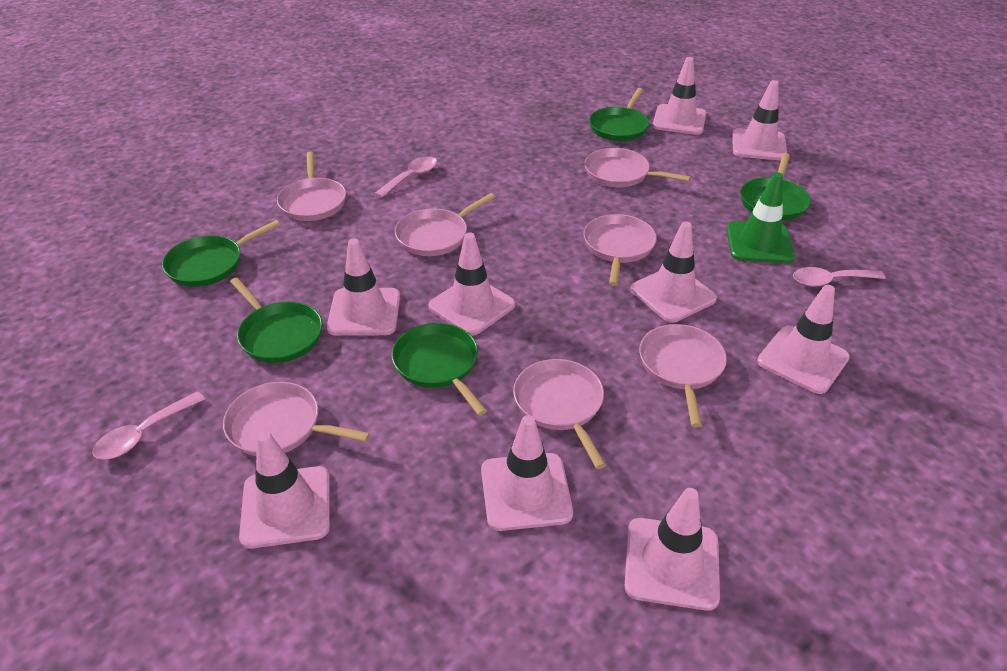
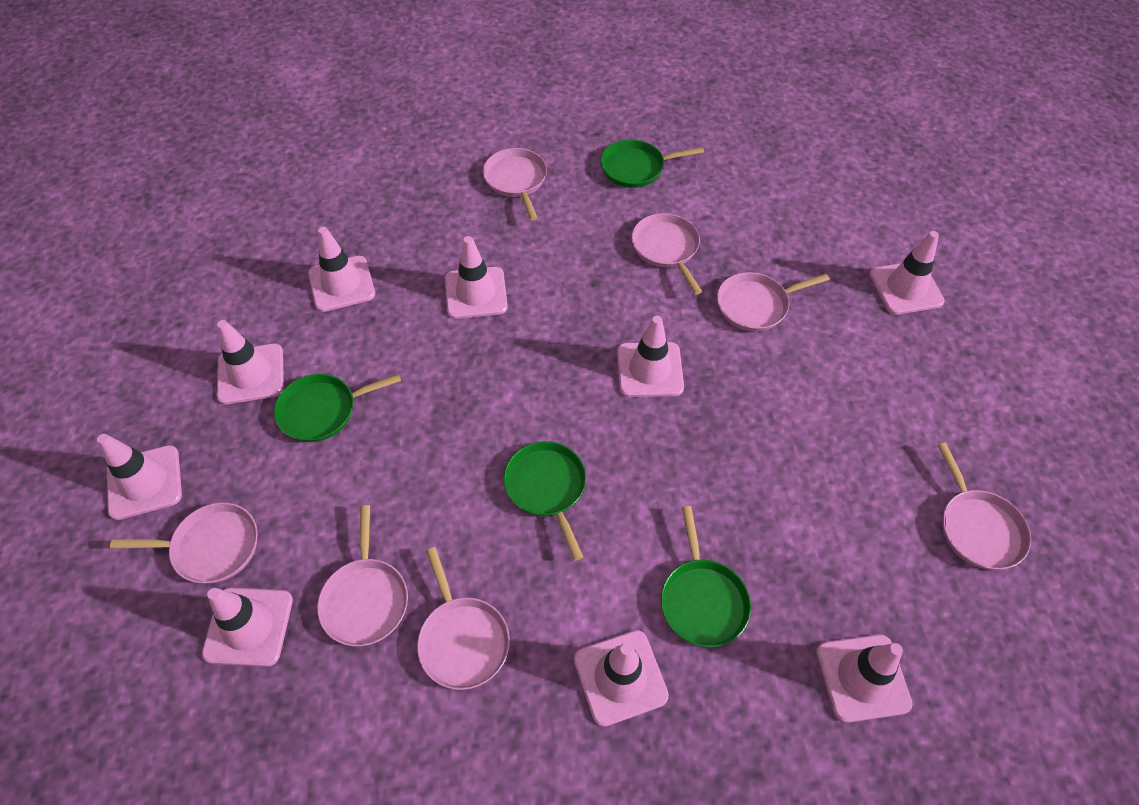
green pan: [162,220,280,287] [230,277,322,363] [392,323,487,416] [589,88,649,141] [740,153,811,221] = 5 -> [274,374,401,442] [504,441,586,561] [600,140,704,188] [661,506,751,647] = 4
green traffic cone: [726,172,795,263] = 1 -> none = 0
pink spoon: [92,391,205,460] [374,156,437,198] [793,267,885,287] = 3 -> none = 0

